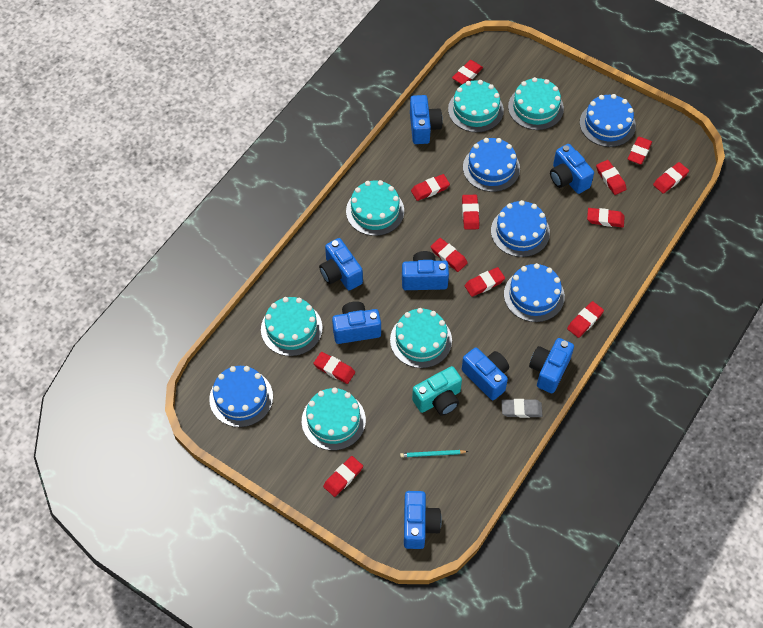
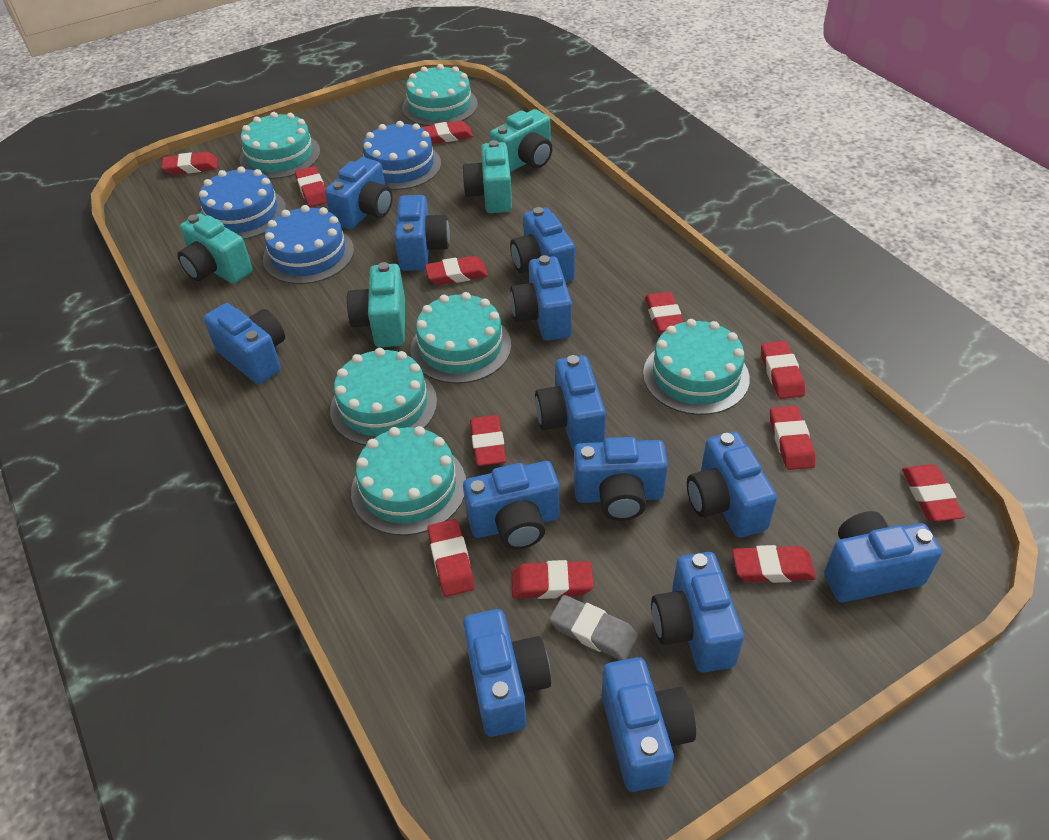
blue cake: [209,366,273,427] [463,138,520,192] [491,200,550,257] [504,263,565,322] [580,94,636,147] = 5 -> [199,166,286,240] [263,205,354,284] [363,121,441,190] = 3
blue camera: [319,238,363,290] [332,301,381,344] [402,251,449,290] [404,491,442,549] [410,95,443,144] [462,347,509,400] [529,338,574,393] [550,144,594,194] = 8 -> [204,303,285,384] [325,157,393,229] [394,195,450,271] [463,461,560,549] [463,609,551,737] [510,207,575,282] [510,255,572,341] [535,355,606,450] [574,437,668,521] [602,657,696,792] [651,552,744,673] [687,432,777,538] [824,511,942,602] = 13
turquoise camera: [412,366,462,416] = 1 -> [177,214,253,284] [347,262,405,347] [462,140,512,213] [490,109,552,172] = 4
turquoise pencil: [400,450,468,457] = 1 -> none = 0

